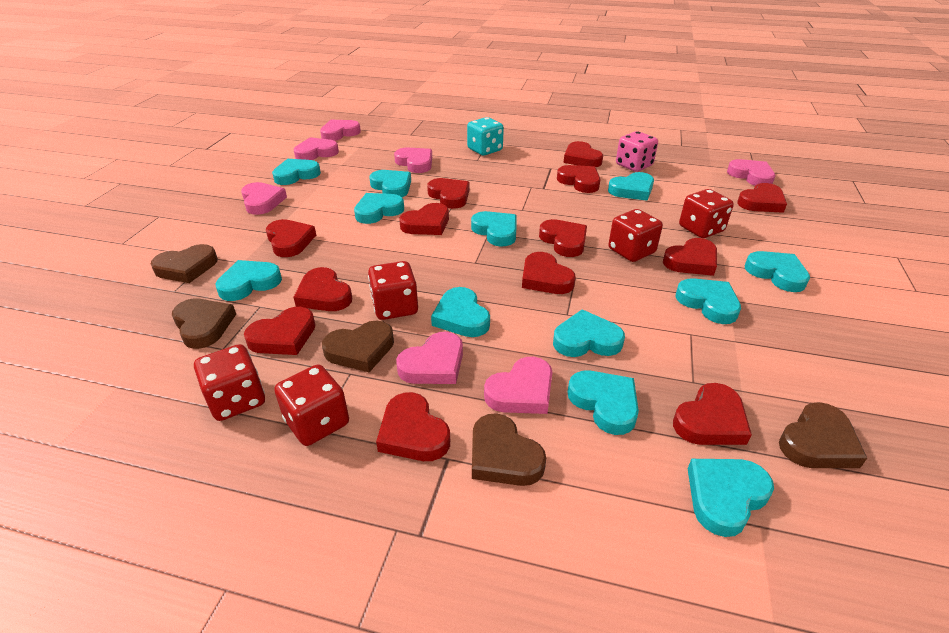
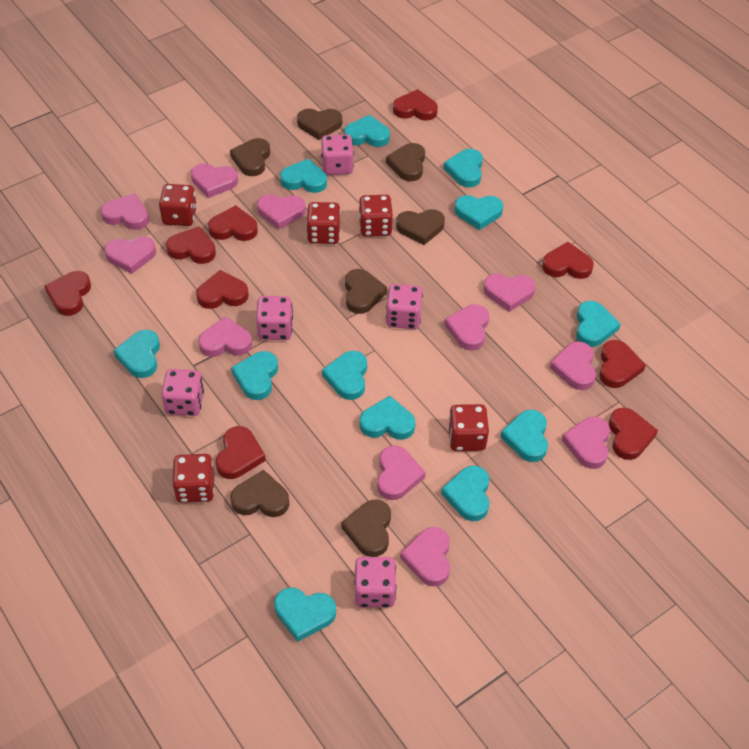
brown heart: [151,244,218,283] [172,298,236,349] [322,321,394,372] [472,413,546,486] [779,402,867,468] = 5 -> [230,138,270,176] [230,470,290,517] [297,109,342,140] [341,499,391,557] [345,269,387,314] [386,143,425,181] [396,209,445,245] = 7
pink dice: [616,131,658,172] = 1 -> [161,369,204,416] [256,296,293,340] [321,134,354,175] [354,557,396,608] [386,284,423,329] = 5
pink heart: [241,182,287,215] [294,137,339,160] [320,120,361,141] [394,147,432,173] [396,332,463,384] [484,357,552,414] [727,159,775,186] = 7 -> [101,193,149,230] [104,236,156,274] [191,163,238,198] [198,317,252,357] [257,194,306,230] [377,446,426,500] [400,527,450,586] [444,304,489,350] [484,273,536,312] [550,341,596,390] [562,417,610,469] = 11
red heart: [244,307,315,355] [266,219,316,257] [293,267,352,311] [376,392,450,461] [399,203,449,235] [427,178,470,209] [522,252,576,294] [539,219,587,257] [557,165,601,193] [564,141,603,167] [663,238,717,276] [673,383,752,445] [737,183,787,213] = 13 -> [44,271,91,316] [166,226,216,264] [196,270,249,309] [208,205,258,241] [216,426,266,479] [393,89,438,121] [542,242,594,279] [599,340,646,388] [609,408,658,460] = 9
turquoise dice: [467,117,504,156] = 1 -> none = 0

